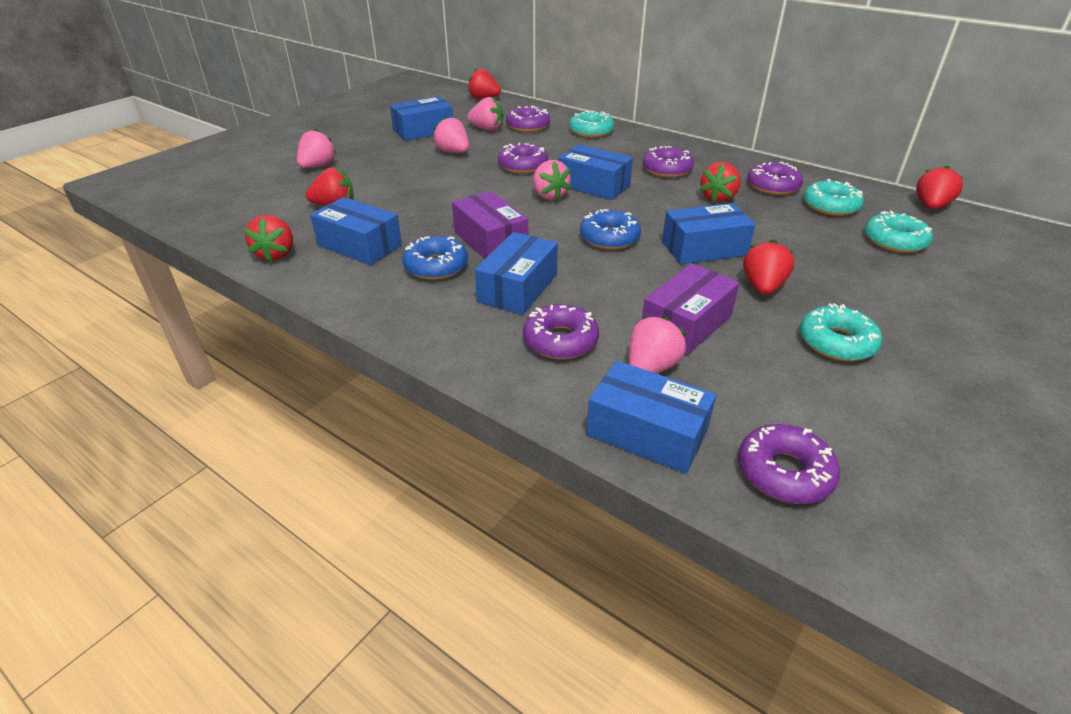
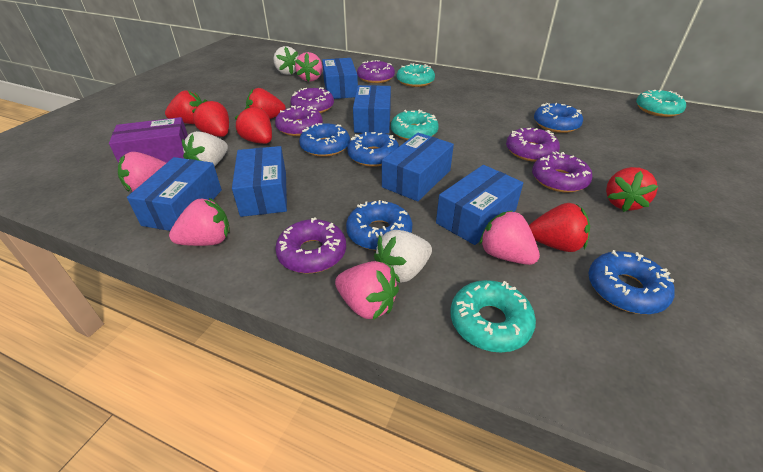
blue donut: [402,236,468,280] [580,209,641,250] = 2 -> [299,123,350,157] [346,200,412,250] [347,132,399,167] [534,102,583,133] [588,250,675,314] = 5
purple box: [452,191,528,259] [642,263,739,355] = 2 -> [109,117,188,164] = 1
white strawberry: none = 0 -> [182,131,228,167] [273,46,299,75] [374,230,432,283] = 3

